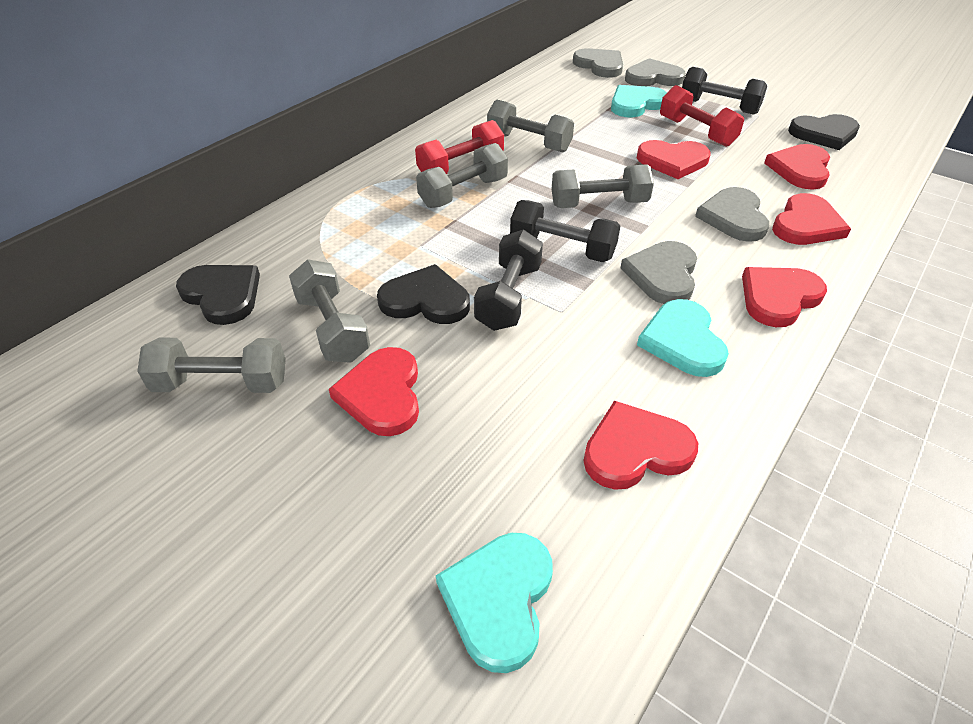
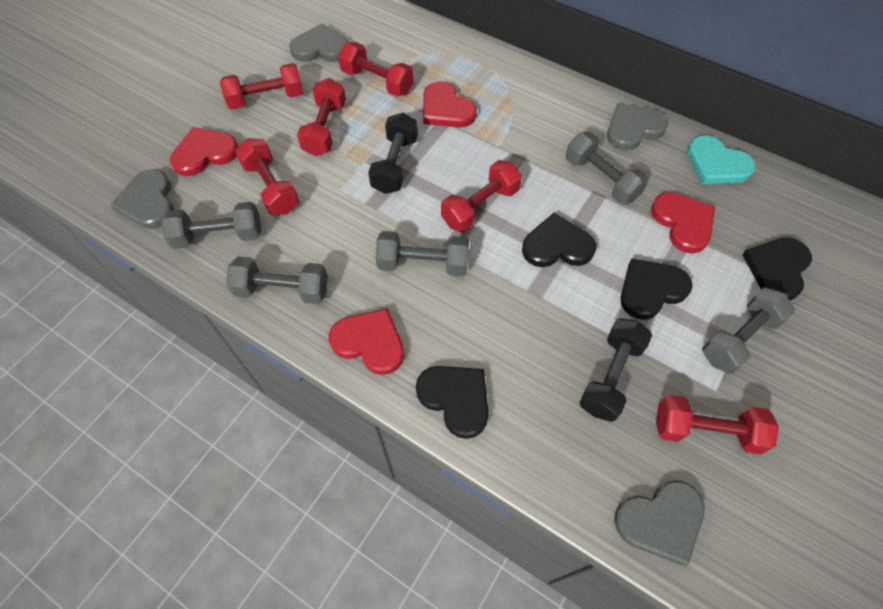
black dumbbell: [474,229,543,331] [510,200,620,262] [682,67,767,115] = 3 -> [368,113,418,194] [580,318,652,422] = 2
black heart: [176,265,260,325] [377,264,470,324] [788,114,860,150] = 3 -> [416,366,489,439] [522,213,596,267] [620,258,693,320] [742,237,812,301] = 4
red dumbbell: [415,120,504,174] [660,85,744,147] = 2 -> [220,63,303,110] [235,138,299,215] [297,78,346,156] [338,42,414,97] [441,160,522,232] [656,395,779,454] = 6
red heart: [329,347,419,436] [584,401,698,490] [637,140,711,179] [742,267,827,327] [764,144,830,190] [772,193,851,245] = 6 -> [170,127,238,176] [329,308,404,375] [423,81,477,128] [651,192,715,254] = 4
turquoise heart: [436,533,553,673] [611,85,667,117] [637,299,729,377] = 3 -> [687,135,756,184] = 1

